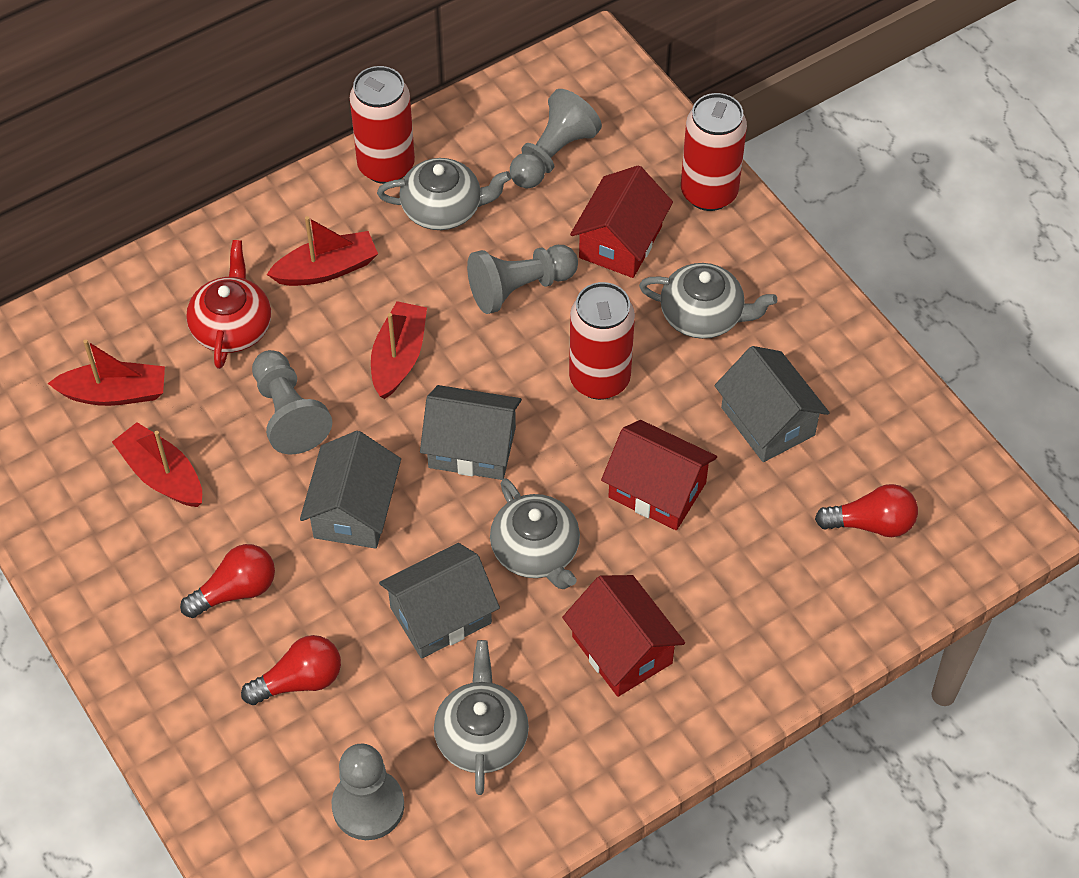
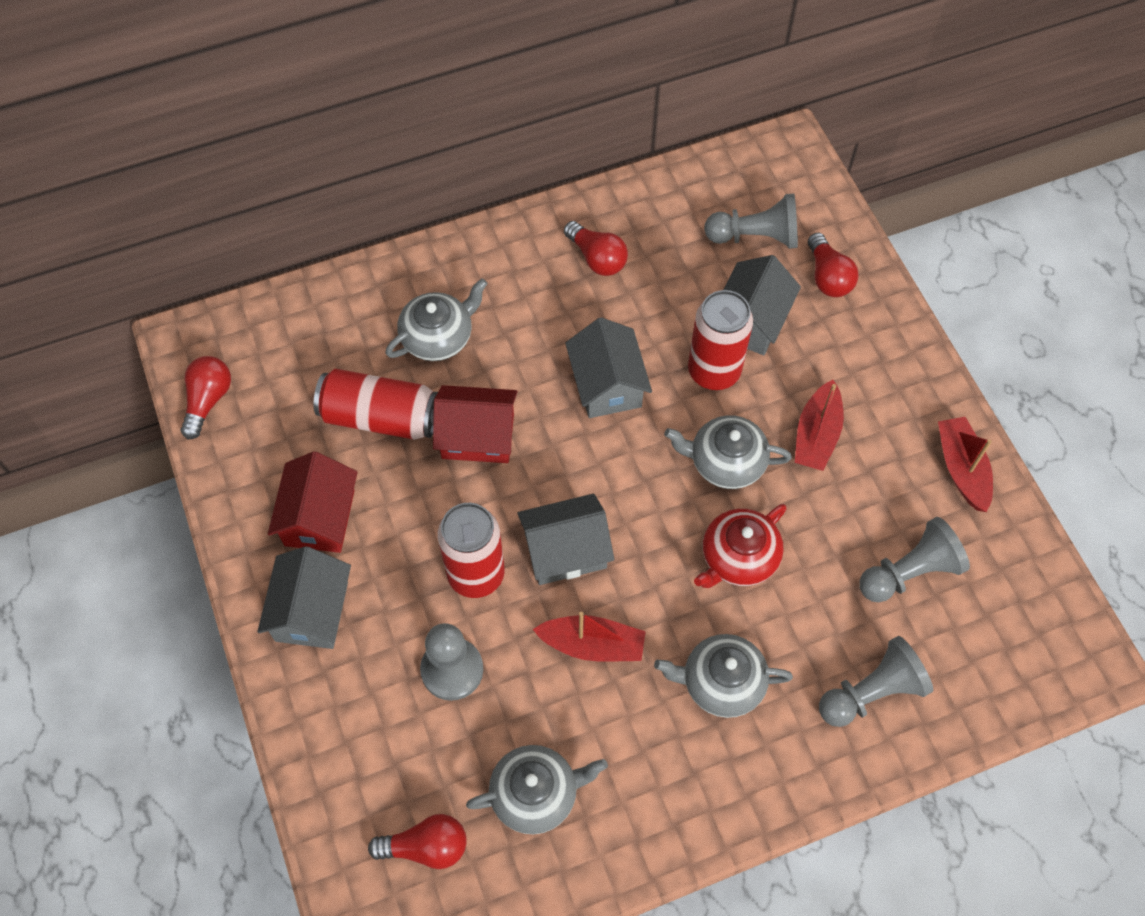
red boat: [47,339,165,406] [112,422,202,507] [267,216,378,286] [371,301,427,399] = 4 -> [533,612,646,662] [795,380,844,471] [938,417,993,512] = 3
red house: [562,575,685,697] [570,165,673,278] [601,420,717,530] = 3 -> [268,451,358,553] [433,385,518,463] = 2
red light bulb: [180,544,275,618] [241,635,341,705] [815,484,918,537] = 3 -> [181,356,231,439] [368,814,467,869] [564,221,628,276] [808,233,858,297] = 4

